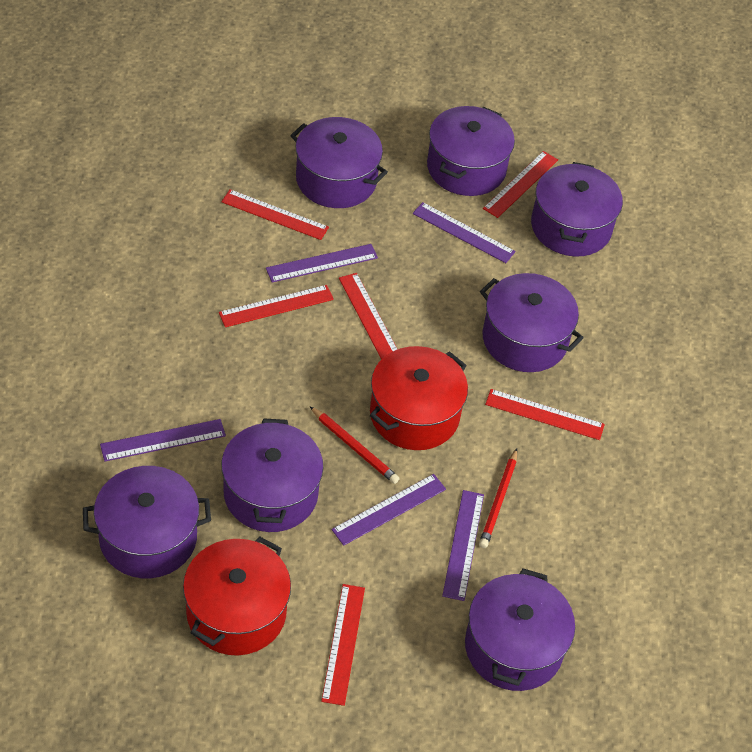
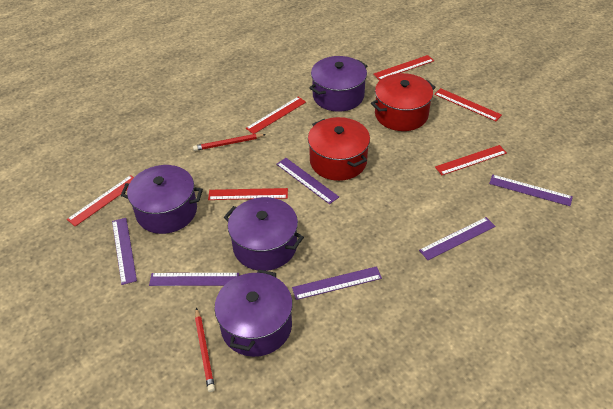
purple pot: [83,466,211,578] [221,418,323,532] [290,117,388,208] [427,106,515,196] [465,568,575,691] [480,273,584,372] [531,162,623,257] = 7 -> [121,165,203,234] [214,270,293,357] [224,197,304,271] [309,56,367,112] = 4
purple ruler: [100,419,226,461] [266,244,378,282] [332,474,446,546] [413,202,516,263] [442,490,484,601] = 5 -> [112,218,137,285] [149,273,239,286] [276,158,339,204] [292,266,382,300] [419,217,496,260] [489,175,573,206] = 6

